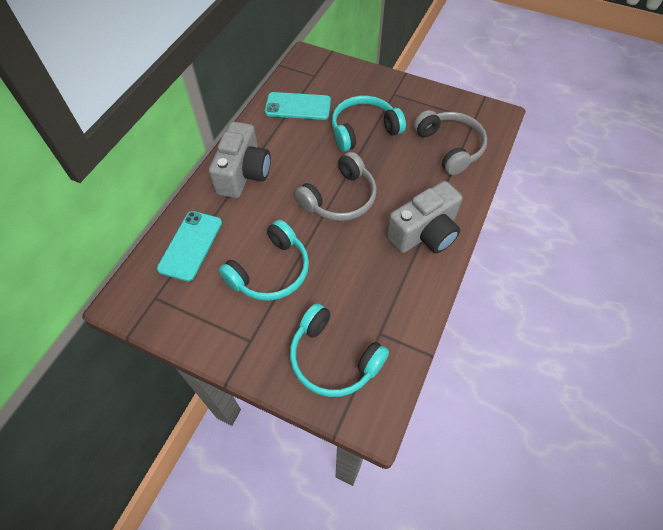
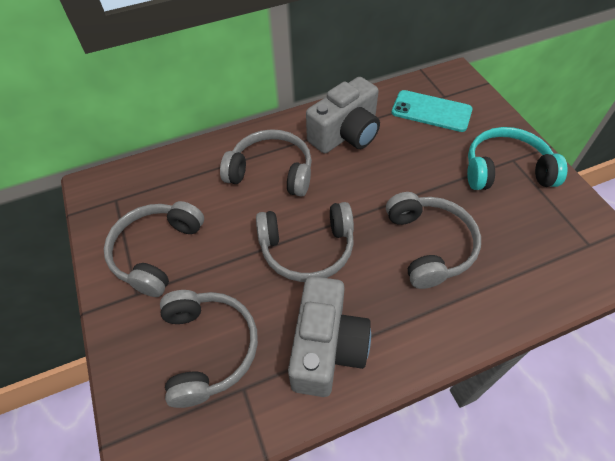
grey headphones: [295,152,377,221] [414,110,487,175] = 2 -> [104,201,204,297] [160,290,258,408] [220,129,312,197] [256,202,354,282] [386,192,481,289] = 5
turquoise headphones: [219,220,309,301] [290,303,389,397] [332,96,406,152] = 3 -> [467,127,567,190] = 1
turquoise phone: [157,211,222,282] [265,92,331,120] = 2 -> [392,90,473,132] = 1

